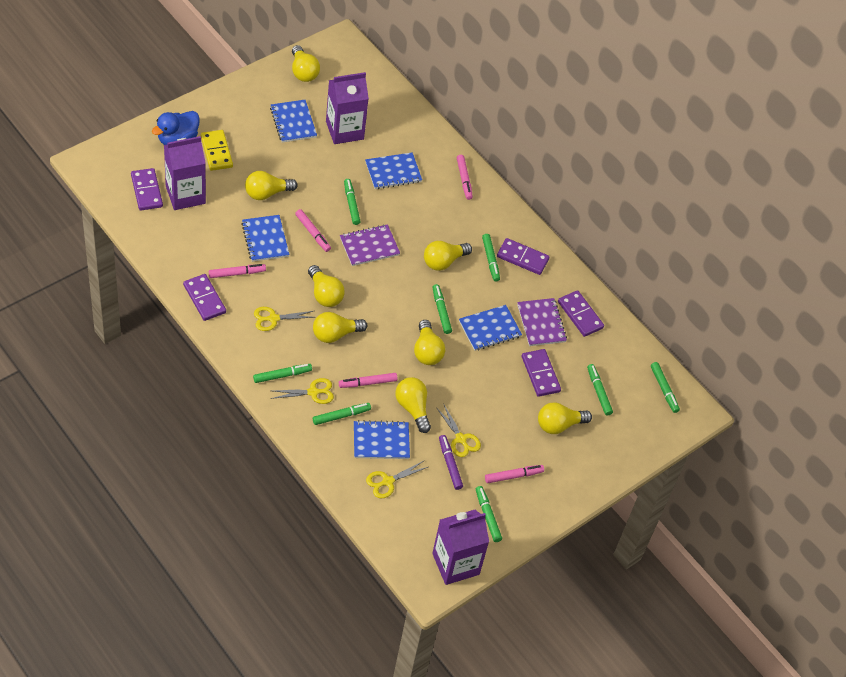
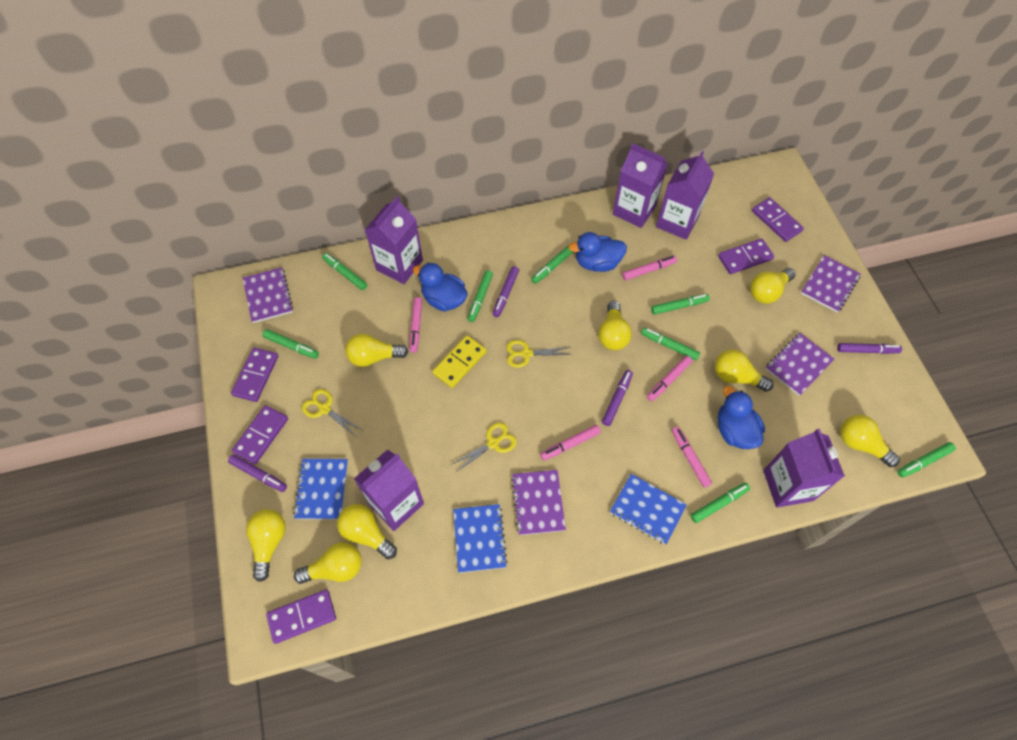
blue duck: [152,111,200,145] = 1 -> [413,263,468,311] [568,232,627,272] [718,386,765,449] = 3
blue notebook: [242,215,290,262] [270,100,317,143] [354,420,410,459] [365,152,422,189] [459,305,522,351] = 5 -> [293,459,348,519] [453,504,508,573] [610,474,687,545] = 3
purple carton: [164,136,206,210] [326,72,369,144] [432,510,489,585] = 3 -> [354,450,424,531] [365,196,423,284] [613,143,668,228] [656,151,714,240] [763,429,845,508] = 5
purple marker: [439,435,463,490] = 1 -> [228,454,287,492] [492,266,519,317] [602,370,633,426] [837,343,902,354] = 4
purple notebook: [340,224,400,266] [517,298,567,346] = 2 -> [243,267,293,323] [511,470,566,535] [765,333,834,396] [801,255,861,313] = 4
yellow scissors: [254,307,314,331] [271,378,334,404] [366,461,428,498] [436,403,481,457] = 4 -> [302,389,362,436] [452,422,517,472] [506,340,572,368] = 3

